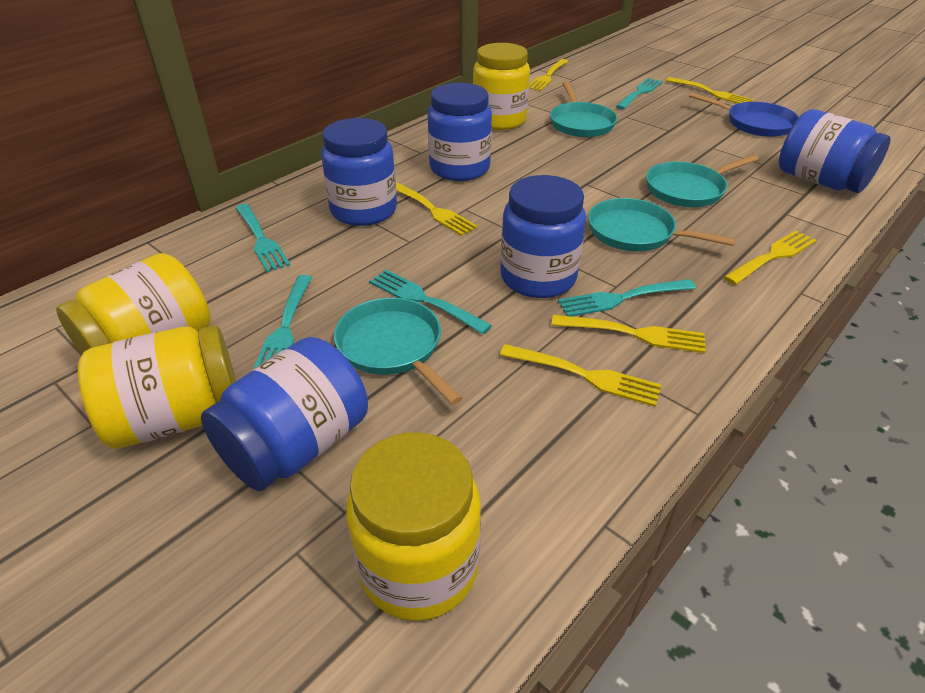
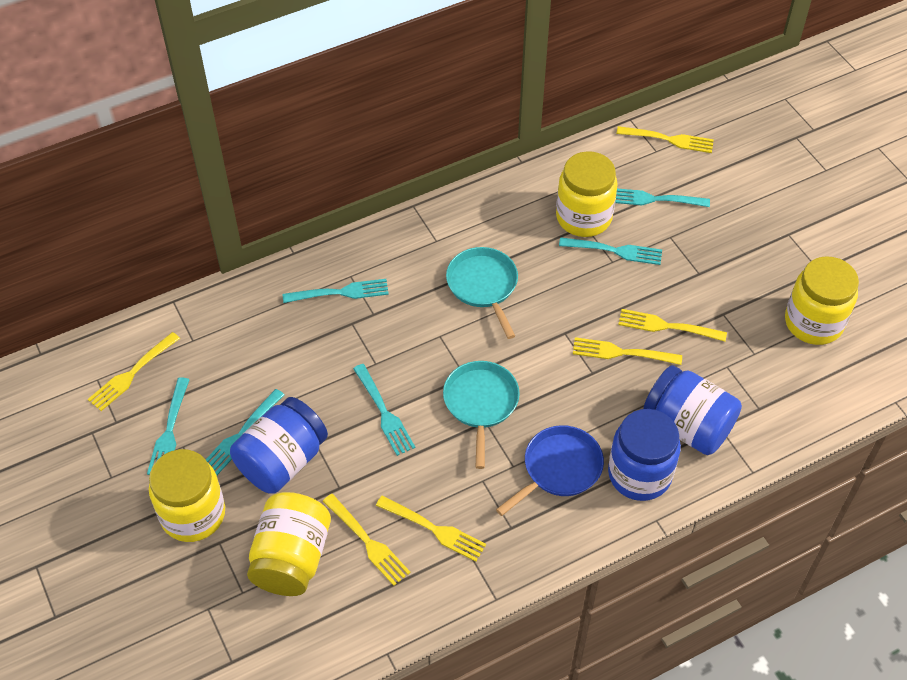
blue jar: [201,337,368,491] [321,118,397,226] [428,83,492,181] [500,175,586,298] [779,109,891,193] = 5 -> [230,397,328,494] [608,409,681,501] [643,365,742,455] = 3
turquoise fork: [236,204,290,272] [253,275,312,369] [369,270,492,334] [558,279,696,316] [615,78,663,110] = 5 -> [147,377,190,475] [206,389,284,475] [283,279,389,303] [353,364,415,456] [559,237,662,265] [615,189,710,207] = 6
turquoise pan: [334,298,462,405] [550,81,617,137] [588,198,736,251] [646,155,759,207] = 4 -> [443,361,520,469] [446,247,518,339] = 2

